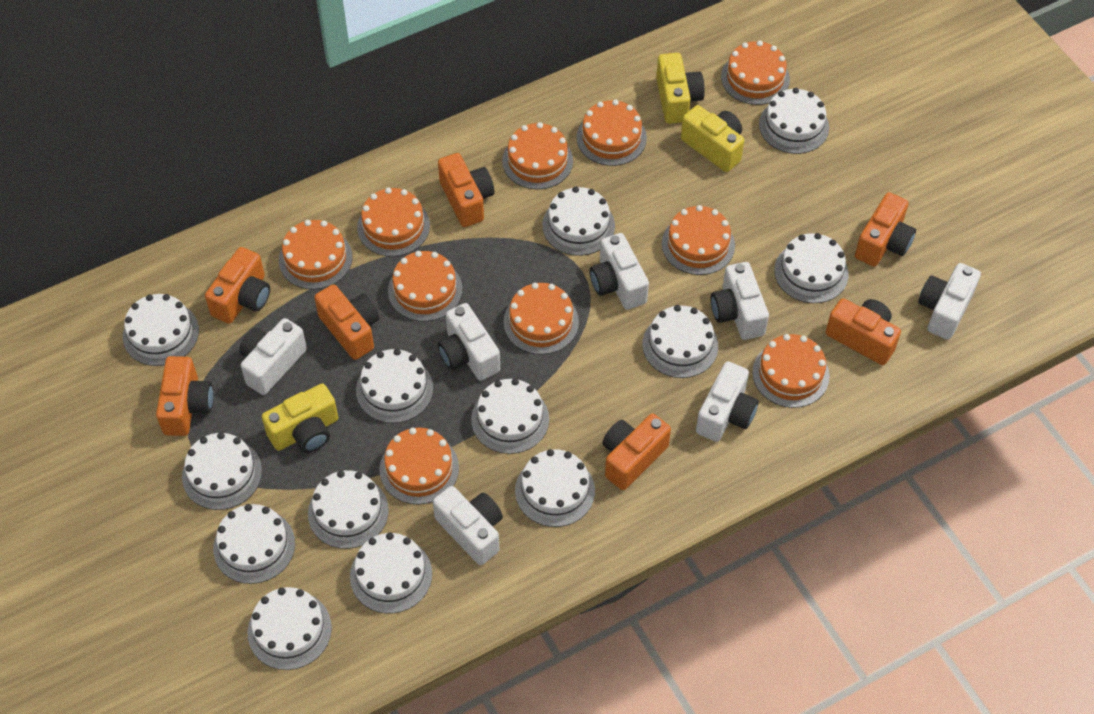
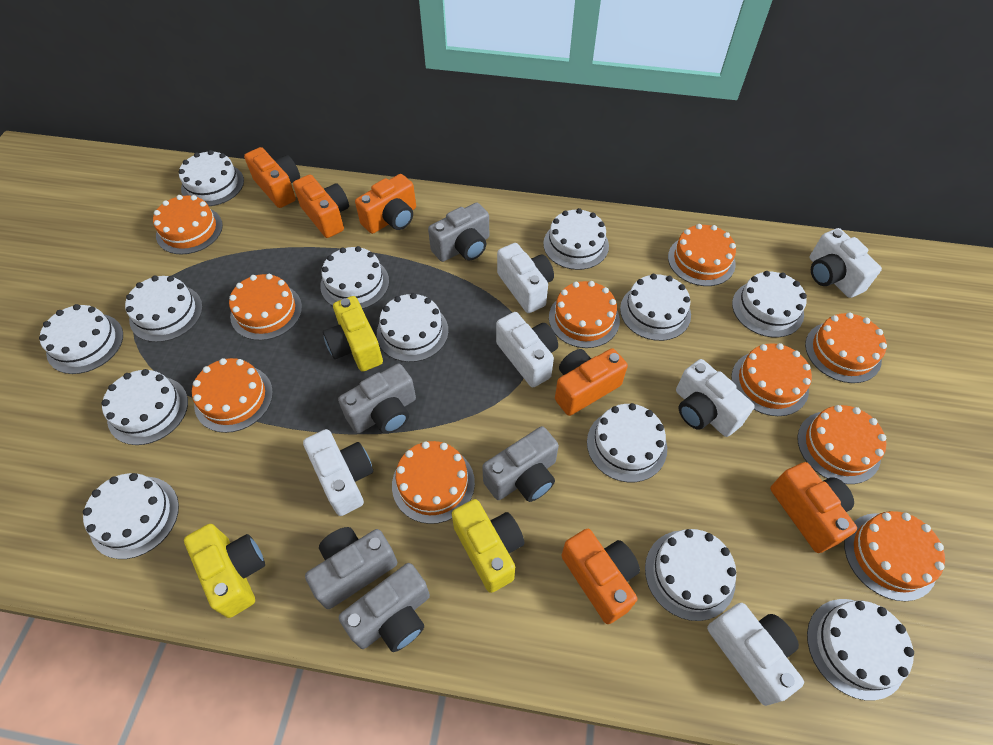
grey camera: none = 0 -> [305,527,397,609] [338,364,416,434] [339,563,430,652] [428,202,489,262] [482,426,559,502] = 5
orange camera: [156,356,214,436] [205,247,270,324] [314,284,379,360] [438,153,494,227] [602,414,671,490] [826,298,901,365] [855,192,916,267] = 7 -> [244,147,300,208] [293,175,349,238] [355,174,416,234] [555,348,628,416] [562,529,640,624] [770,462,857,553] = 6
white camera: [239,318,307,395] [433,486,503,565] [438,303,500,381] [589,233,649,310] [696,361,759,442] [711,262,769,340] [918,263,981,340] = 7 -> [303,429,373,516] [496,312,558,387] [497,243,554,313] [676,359,755,437] [707,603,804,706] [809,228,882,298] = 6

